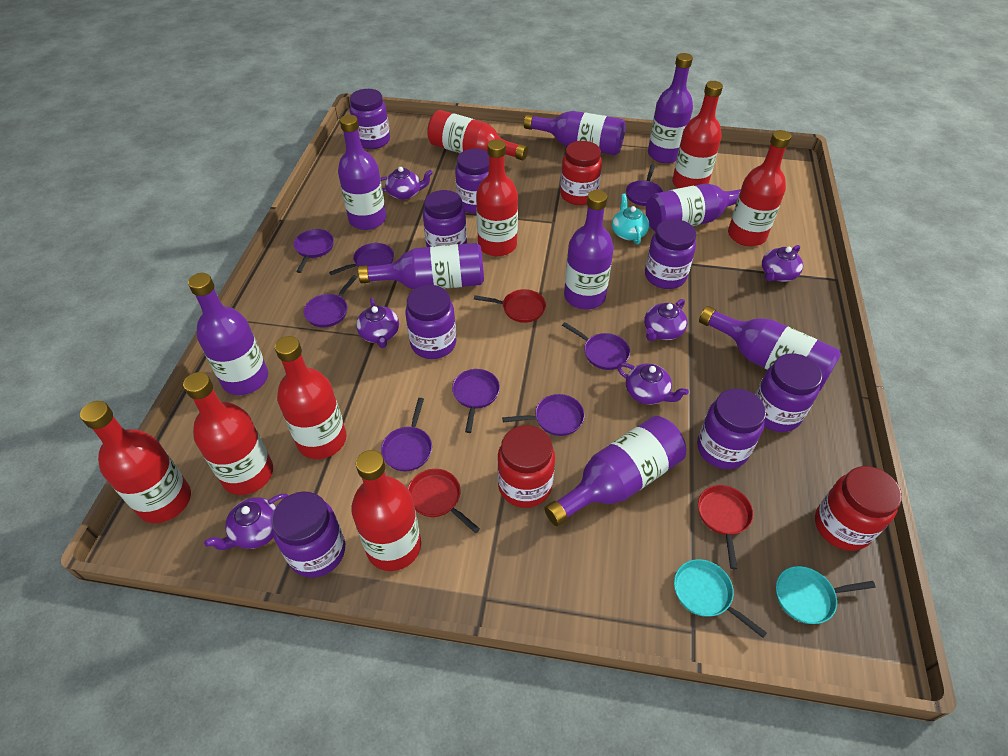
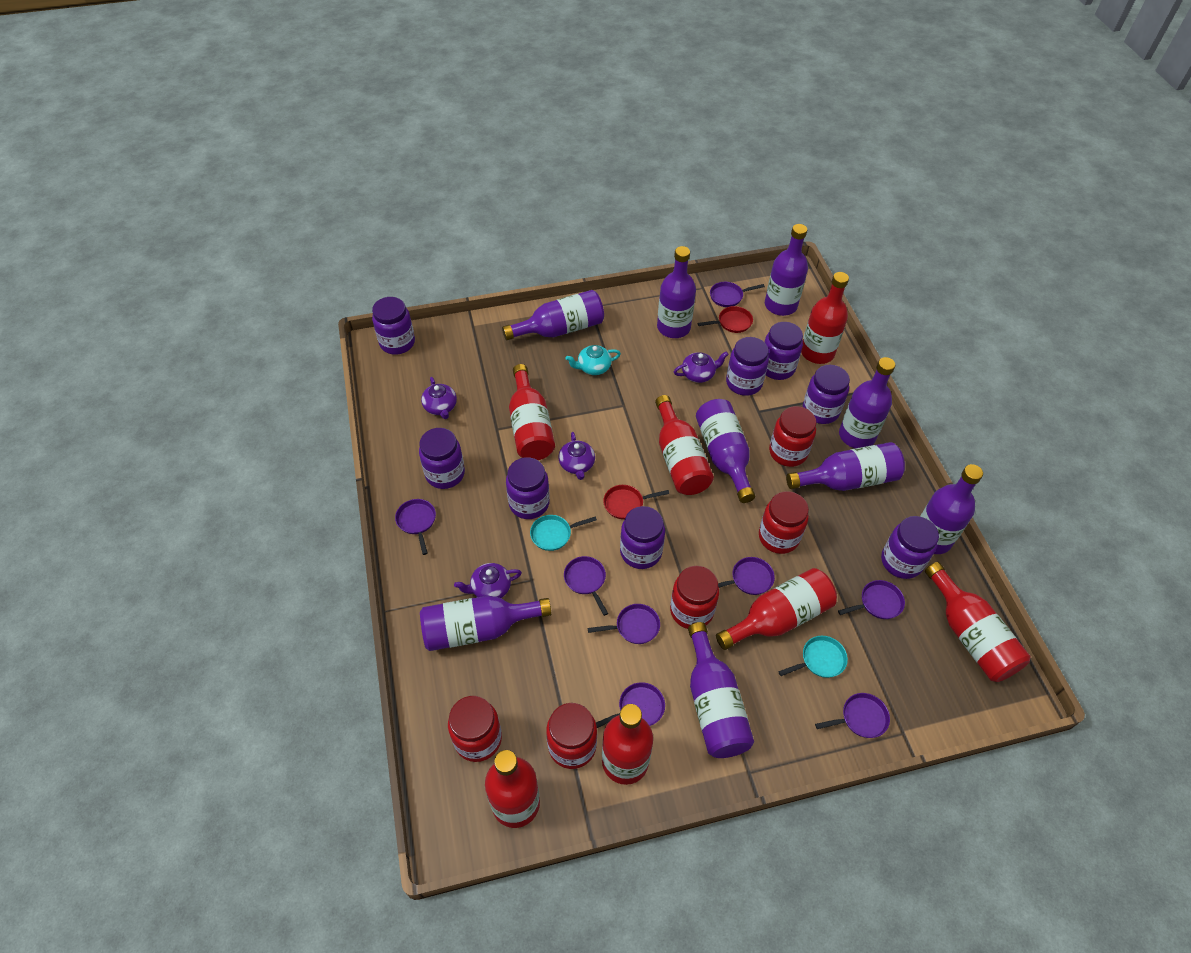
purple teapot: [204,493,289,550] [356,298,399,348] [380,167,433,200] [617,363,689,405] [644,299,687,341] [762,245,803,282] = 6 -> [421,377,457,419] [454,563,522,598] [558,432,595,480] [674,351,729,383] = 4
red bottle: [80,401,191,523] [183,372,273,495] [275,336,346,459] [351,450,421,571] [427,110,528,160] [476,139,518,256] [672,81,723,188] [728,130,791,246] = 8 -> [485,750,540,828] [509,364,555,460] [602,704,653,785] [655,395,714,495] [716,568,837,650] [801,272,849,364] [925,562,1030,682] = 7
red jar: [497,425,555,508] [560,141,602,205] [815,466,902,551] = 3 -> [448,696,502,762] [546,703,597,769] [670,566,719,629] [759,491,809,554] [769,406,816,467] = 5
red pan: [408,469,480,533] [474,289,546,323] [698,485,753,569] = 3 -> [603,485,669,519] [698,306,753,333] = 2

